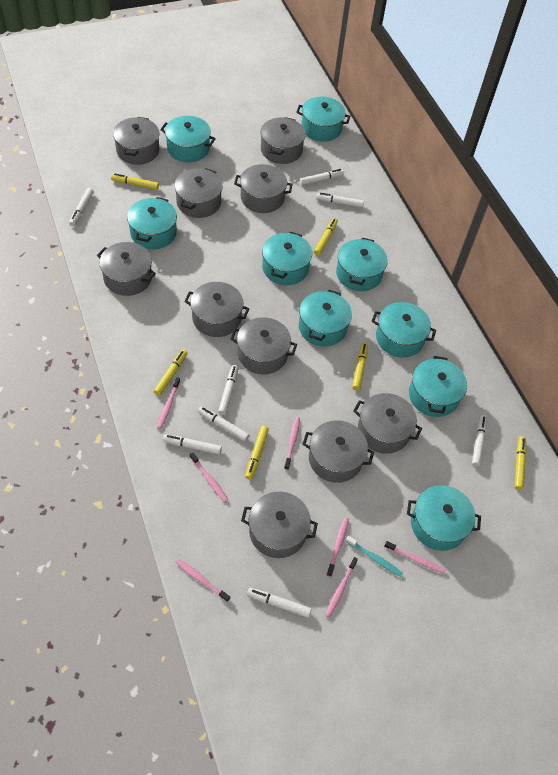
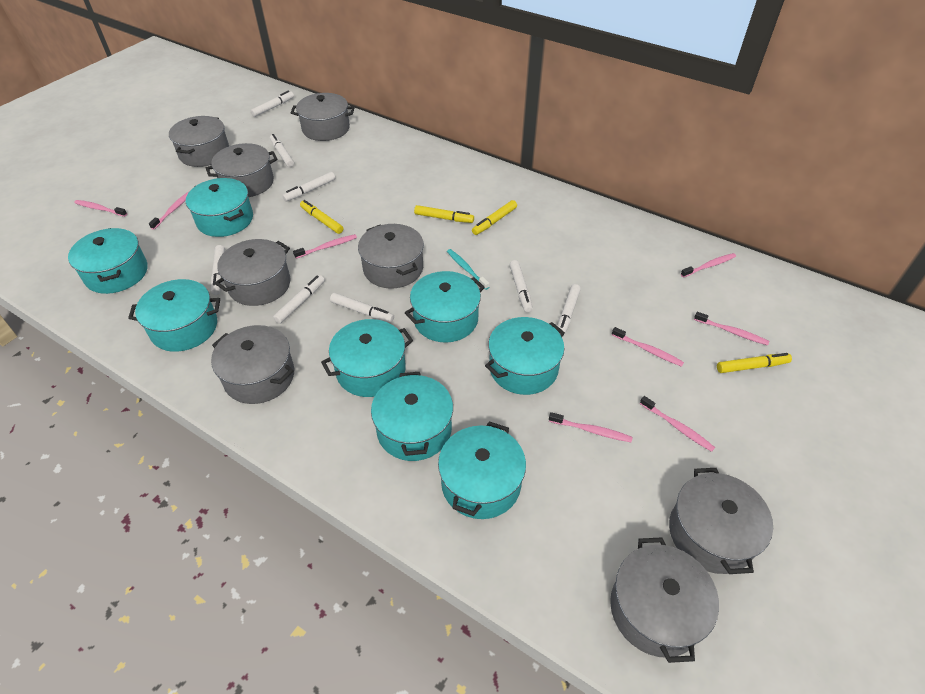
grey pot: [97,242,156,296] [113,117,159,165] [174,168,223,218] [184,282,249,337] [230,317,297,374] [234,164,293,213] [241,492,318,558] [261,117,306,164] [302,420,374,483] [353,393,422,454] = 10 -> [169,116,229,167] [206,143,278,197] [211,325,295,404] [215,239,290,306] [291,93,355,141] [358,224,424,289] [610,537,719,663] [669,468,773,574] = 8
pink toothbrush: [157,377,180,429] [175,559,230,602] [190,452,228,502] [284,417,300,470] [325,557,358,618] [327,518,349,577] [384,541,446,574] = 7 -> [74,200,127,217] [149,192,189,230] [293,234,357,259] [549,412,632,442] [612,327,684,367] [640,396,715,452] [681,253,736,278] [694,312,769,345] = 8
turquoise pot: [127,197,177,249] [160,116,216,163] [262,232,312,285] [296,97,350,142] [299,290,352,347] [336,238,388,291] [372,302,436,358] [407,485,481,551] [409,356,467,417] = 9 -> [68,228,148,294] [128,279,220,352] [186,178,253,237] [321,319,413,397] [371,372,453,461] [405,271,485,343] [438,421,526,519] [485,317,565,395] = 8
yellow marker: [111,173,159,190] [154,350,187,396] [245,426,269,480] [314,218,338,256] [352,343,368,390] [515,436,526,490] = 6 -> [300,200,343,234] [414,205,474,223] [472,200,517,235] [717,353,792,373] = 4

